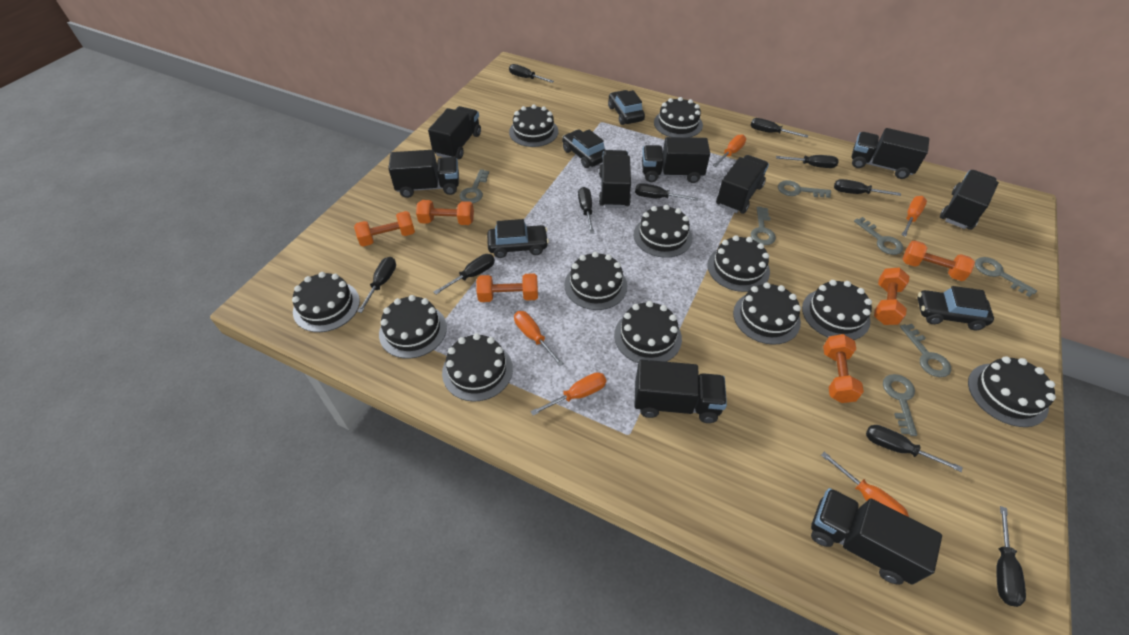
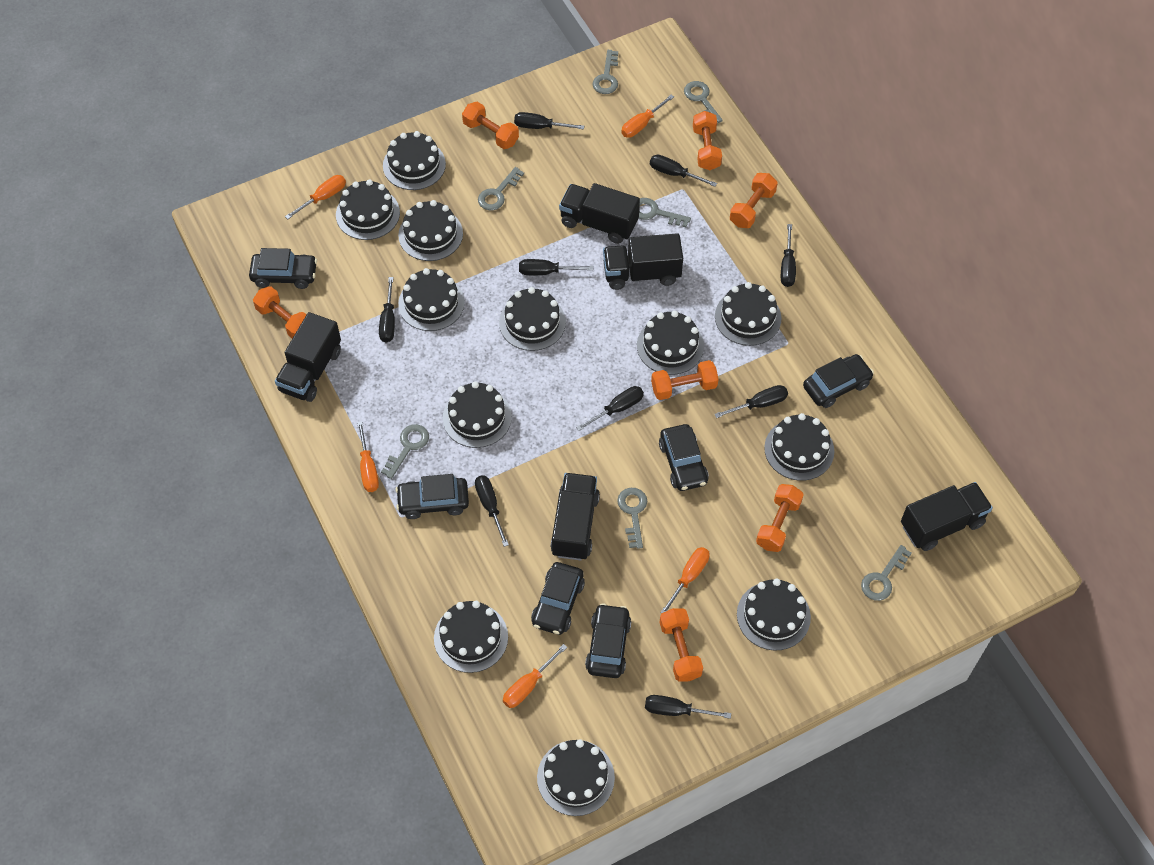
black car: [487,219,549,258] [562,129,605,168] [608,90,645,125] [918,286,994,330] = 4 -> [249,248,317,289] [396,474,469,519] [531,562,585,635] [585,603,631,678] [659,424,709,491] [803,354,874,408] = 6
black screwdriver: [357,257,396,313] [434,254,495,295] [509,64,554,83] [578,187,594,234] [635,183,698,201] [750,118,808,138] [776,155,839,168] [834,179,901,196] [866,425,962,472] [996,506,1026,607] = 10 -> [379,277,395,342] [475,475,509,547] [514,112,584,129] [519,259,593,275] [576,386,644,431] [645,695,731,719] [650,155,717,187] [714,385,788,418] [781,224,796,287] = 9
black truck: [388,150,459,198] [428,106,481,159] [599,150,631,208] [634,360,727,423] [642,137,710,183] [716,155,769,214] [811,488,942,585] [852,128,929,179] [940,170,999,230] = 9 -> [275,312,341,402] [551,473,600,560] [559,183,640,244] [603,233,683,290] [901,482,993,551] = 5
orange dumbbell: [354,211,415,246] [416,200,474,225] [476,273,538,302] [823,334,864,403] [874,268,909,325] [903,240,975,281] = 6 -> [253,286,307,338] [462,102,519,149] [651,360,719,400] [660,608,703,682] [693,111,722,170] [730,173,778,228] [756,484,804,552] = 7

